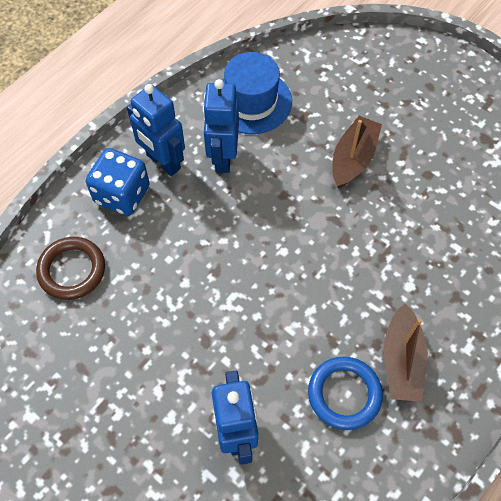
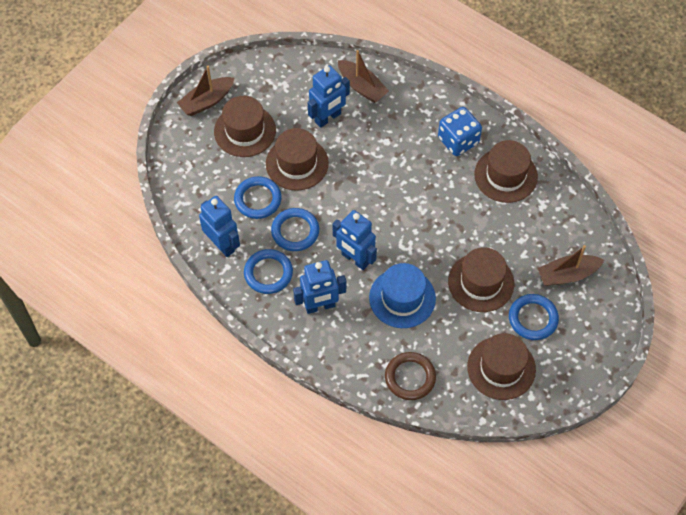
blue ring: [308,356,383,430] = 1 -> [234,176,282,219] [244,249,293,294] [271,208,319,251] [509,294,559,340] = 4
blue robot: [127,84,185,176] [203,79,239,173] [212,370,258,465] = 3 -> [199,196,240,257] [293,260,346,314] [308,65,350,128] [333,210,377,270] = 4
brown boat: [332,116,382,188] [384,303,428,402] = 2 -> [177,66,234,116] [338,50,389,103] [537,245,604,286] = 3
brown hat: none = 0 -> [214,96,276,157] [266,128,329,191] [448,247,514,312] [467,333,536,400] [474,140,538,203] = 5

